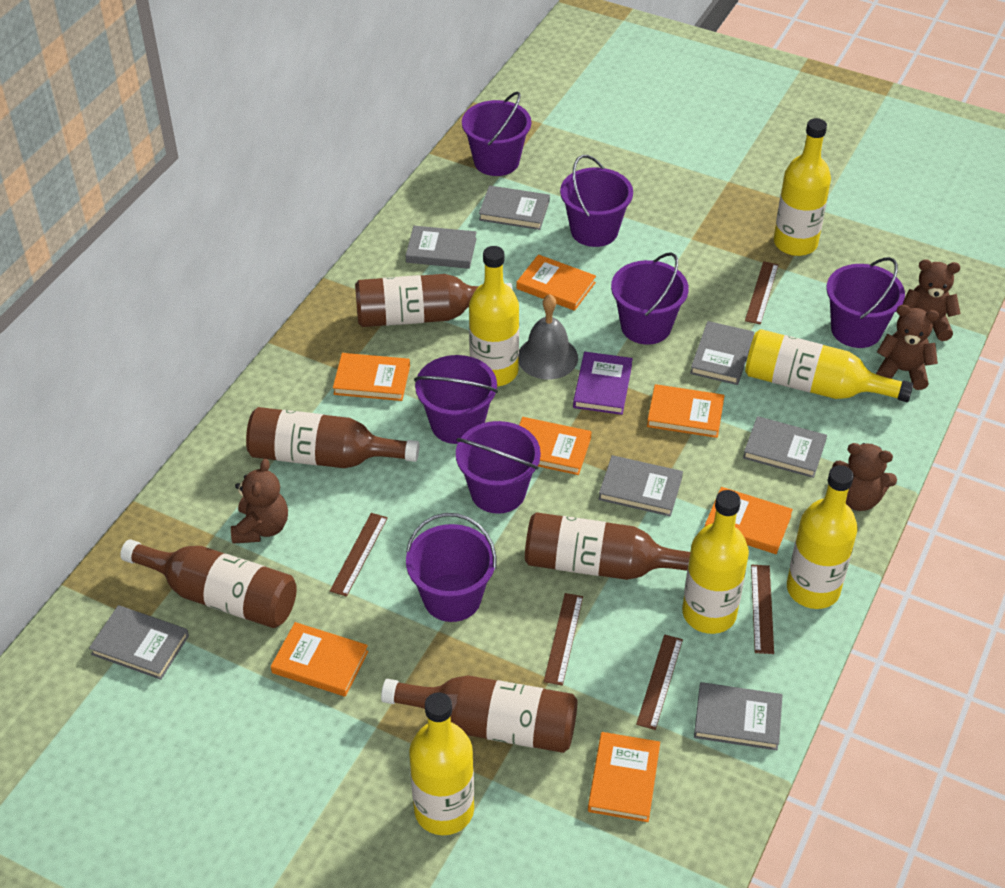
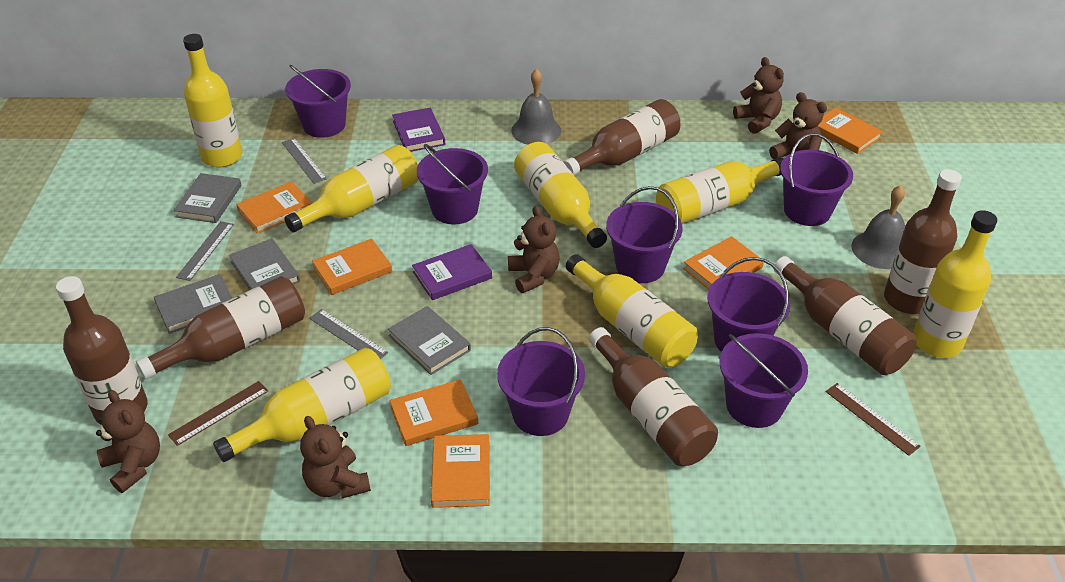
brown bottle: [120,539,297,628] [246,407,419,468] [355,274,513,327] [381,675,577,753] [525,512,690,580] = 5 -> [56,276,148,425] [136,276,305,380] [563,99,680,175] [589,327,718,466] [774,256,917,375] [884,169,962,314] = 6
brown ruler: [330,513,388,597] [544,593,583,686] [636,634,683,730] [745,261,779,325] [751,565,774,654] = 5 -> [168,381,268,446] [826,383,921,456] = 2
brown teddy bear: [231,459,288,544] [832,443,897,511] [876,305,939,390] [902,259,961,341] = 4 -> [96,390,160,493] [300,416,371,498] [508,206,560,293] [733,57,784,134] [769,92,827,159] = 5
grey bell: [519,294,578,379] = 1 -> [511,69,561,145] [851,185,905,269] = 2
grey book: [89,605,189,680] [405,226,477,269] [479,185,550,230] [598,455,683,516] [690,321,754,385] [694,682,782,750] [743,416,827,478] = 7 -> [154,274,232,334] [174,173,242,223] [229,238,300,290] [388,306,471,375] = 4
grey ruler: none = 0 -> [176,221,234,281] [282,138,327,184] [309,309,388,359] = 3
orange book: [271,622,368,697] [333,353,410,401] [516,254,596,311] [519,417,591,475] [588,732,660,822] [647,384,725,438] [705,487,793,554] = 7 -> [236,181,312,234] [312,239,392,295] [390,379,478,446] [431,434,490,508] [683,236,764,290] [818,108,883,154] = 6
purple book: [573,352,633,415] = 1 -> [392,108,445,152] [412,244,492,300] = 2
yellow bottle: [409,692,474,835] [469,246,519,386] [682,490,749,634] [745,329,913,402] [774,118,831,256] [787,465,858,609] = 6 -> [183,34,242,167] [213,348,391,462] [284,145,418,233] [514,142,607,248] [566,254,698,368] [656,157,783,224] [913,210,997,358] = 7

